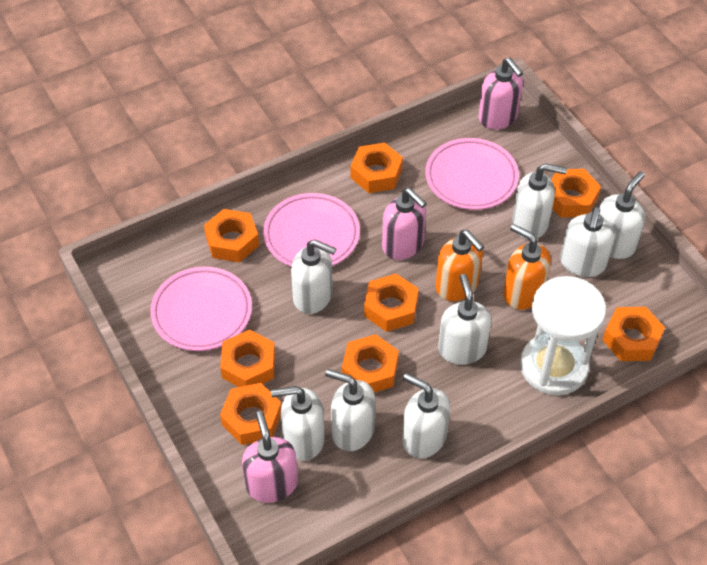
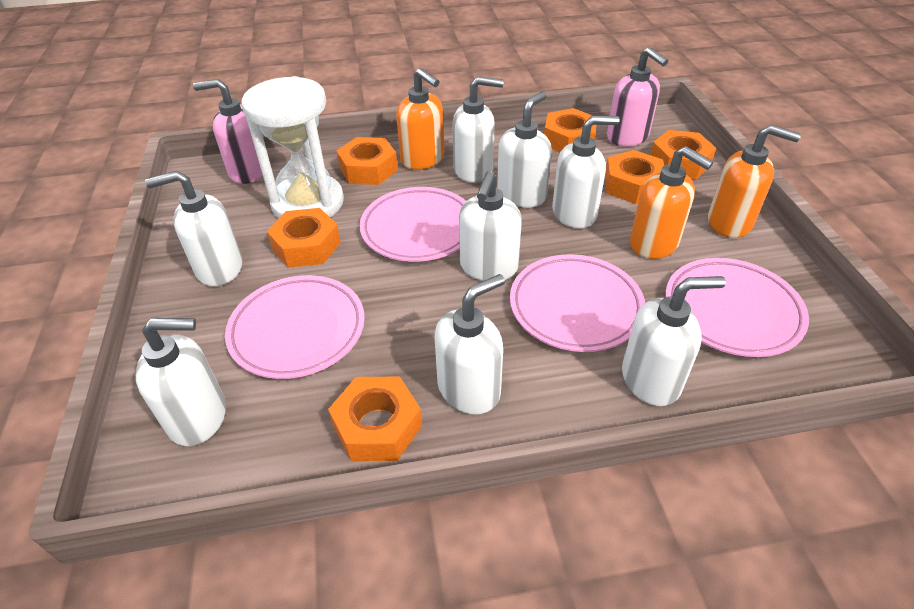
orange nut: [204,209,259,262] [220,330,275,387] [220,383,282,445] [342,334,399,393] [351,142,403,193] [364,274,419,332] [551,169,601,217] [603,307,665,361] = 8 -> [267,208,341,268] [328,377,422,461] [337,137,398,185] [544,108,596,152] [605,150,664,204] [651,130,716,179] = 6
orange soap dispenser: [436,230,484,301] [503,224,551,310] = 2 -> [396,68,445,170] [630,146,714,259] [708,125,801,238] = 3
pink plate: [150,267,252,351] [263,193,360,267] [425,138,519,210] = 3 -> [225,275,365,379] [360,187,466,262] [510,254,645,352] [666,258,809,357] = 4
pink soap dispenser: [242,411,298,503] [382,188,427,260] [479,57,523,129] = 3 -> [193,79,263,184] [607,47,668,146] = 2

